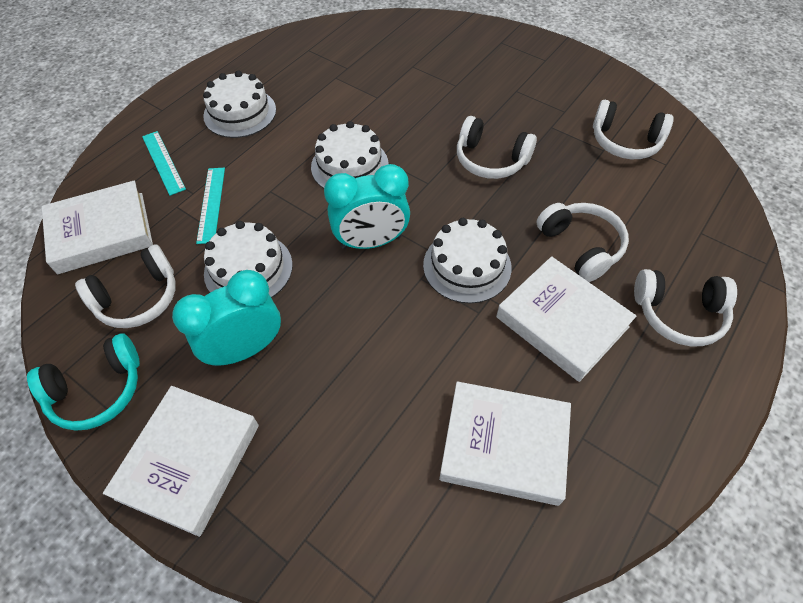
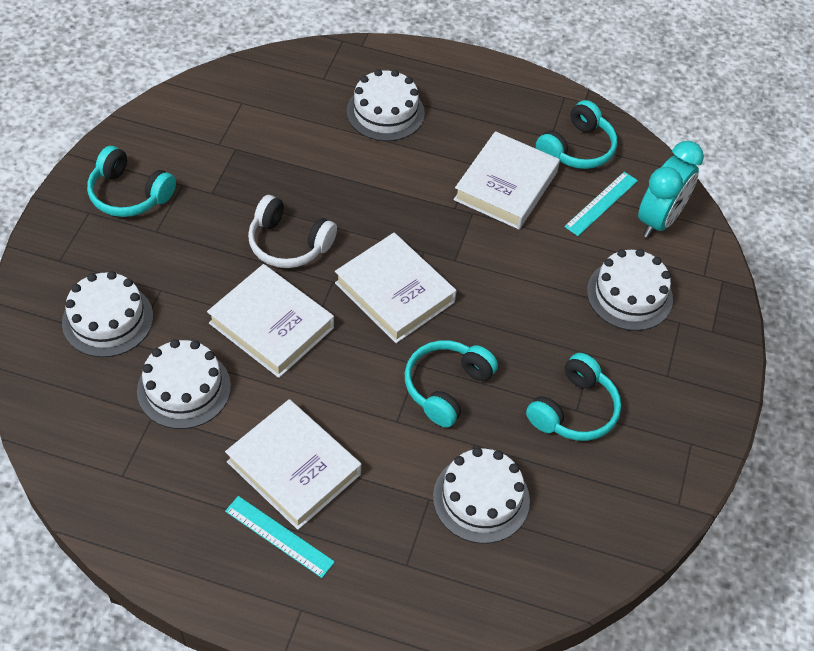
turquoise clock: [172,270,281,366] [324,164,410,249] = 2 -> [638,141,704,238] = 1
turquoise headphones: [27,333,140,431] = 1 -> [87,146,176,217] [405,340,498,428] [526,353,621,441] [536,100,617,169] = 4
white cake: [203,71,276,138] [204,221,293,298] [311,121,388,189] [423,218,512,303] = 4 -> [62,271,153,357] [137,339,231,429] [347,69,425,141] [433,447,530,544] [587,249,673,331] = 5
white headphones: [75,244,176,328] [457,116,537,179] [536,203,629,282] [593,100,674,159] [634,269,737,346] = 5 -> [248,195,337,268] = 1

